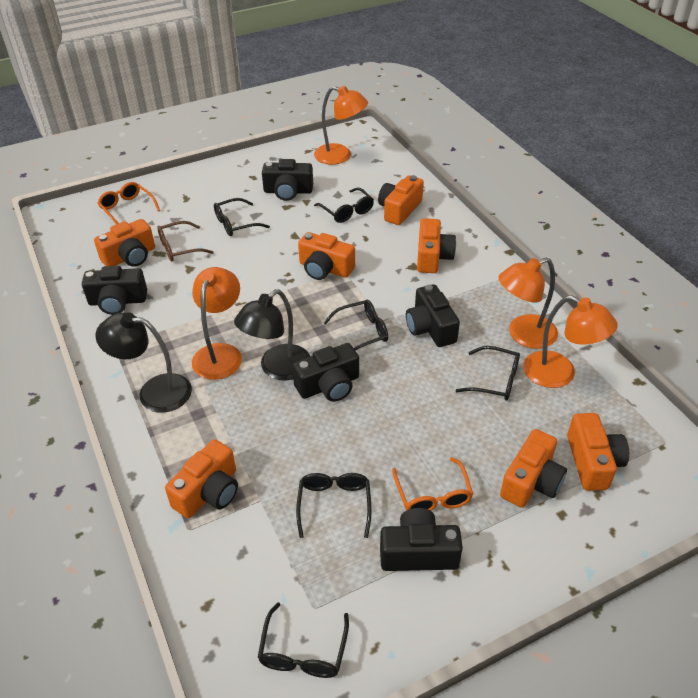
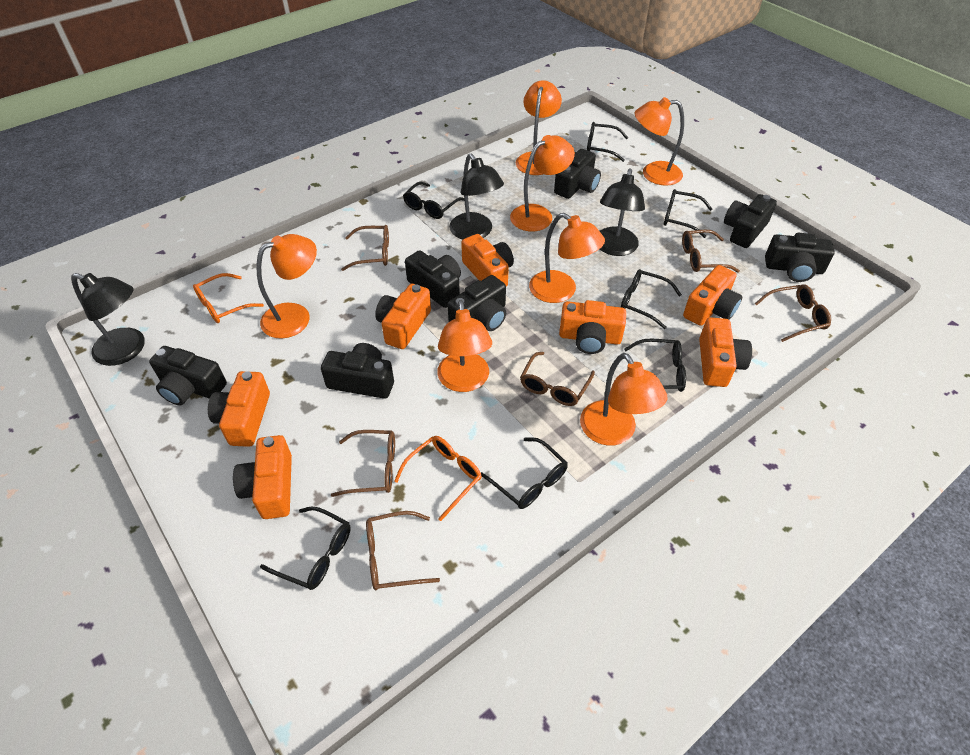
black camera: [82,266,147,315] [262,159,313,201] [292,343,359,402] [380,508,463,571] [406,284,460,347] = 5 -> [149,346,227,406] [321,343,394,399] [405,250,461,308] [447,275,506,331] [554,149,601,199] [724,194,777,248] [765,233,835,282] = 7
black glasses: [214,198,270,236] [258,603,349,678] [296,473,372,538] [314,187,374,223] [324,300,388,351] [456,346,520,401] = 6 -> [260,506,351,590] [403,182,464,219] [481,437,568,509] [587,122,628,162] [621,269,682,329] [624,338,686,392] [664,189,712,238] = 7
black lamp: [95,312,192,413] [234,289,310,381] = 2 -> [71,273,145,366] [449,153,504,239] [600,168,645,256] = 3
brown glasses: [157,221,214,261] = 1 -> [331,430,395,497] [341,225,389,271] [366,511,440,590] [520,352,595,406] [682,230,740,273] [755,284,831,342] = 6
orange lamp: [192,267,242,380] [314,86,368,165] [498,258,558,349] [523,295,618,388] = 4 -> [257,234,317,339] [437,300,492,392] [510,135,575,231] [516,80,562,175] [529,213,605,303] [580,353,668,446] [635,97,684,186] = 7

